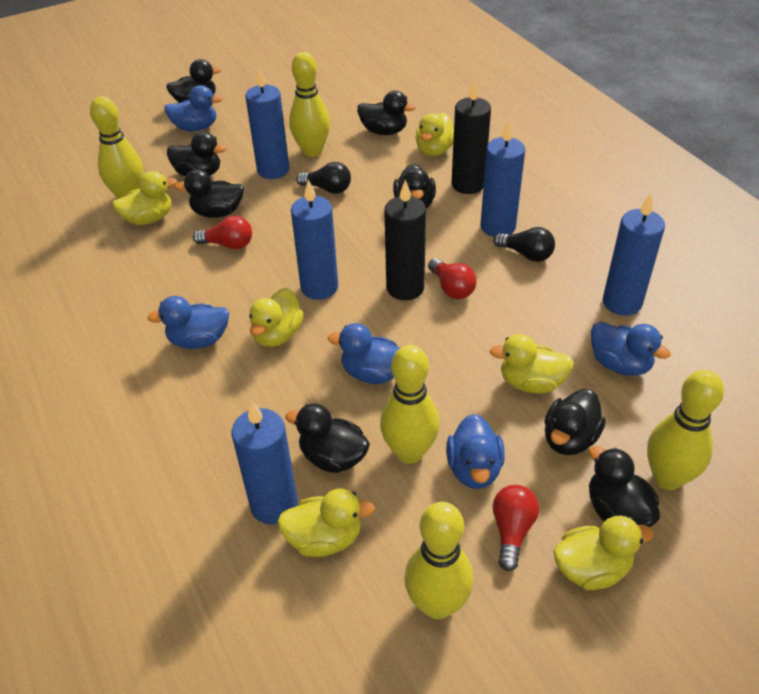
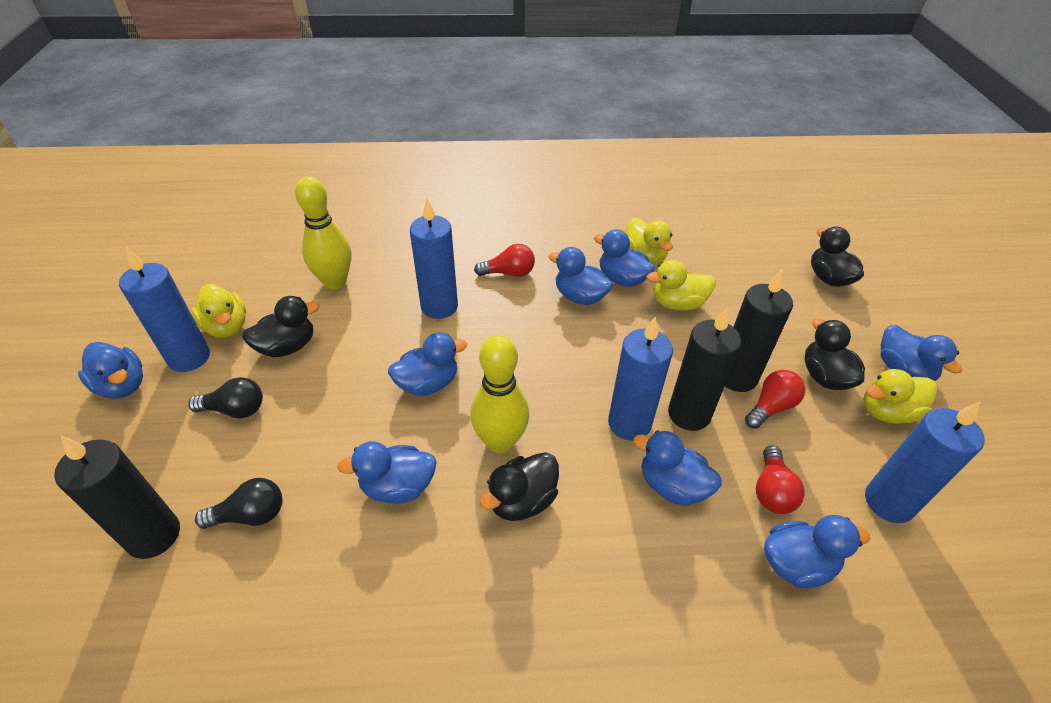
black candle: [384,180,426,300] [451,80,491,194] = 2 -> [54,435,180,559] [668,307,741,431] [725,270,793,392] = 3
black duck: [166,59,221,103] [167,132,226,177] [175,169,244,218] [285,403,370,473] [357,91,416,135] [393,164,436,209] [544,389,606,455] [589,446,660,527] = 8 -> [242,296,320,357] [480,452,559,521] [805,318,865,390] [811,226,864,287] = 4
blue candle: [231,401,298,525] [245,68,289,179] [291,180,338,300] [480,120,525,237] [603,193,665,316] = 5 -> [119,247,210,372] [410,198,458,319] [608,317,673,441] [865,401,985,523] = 4
blue duck: [147,296,229,349] [164,85,223,131] [328,323,400,384] [446,414,505,489] [591,322,671,376] = 5 -> [78,342,143,399] [337,441,437,504] [388,333,467,396] [549,247,613,305] [594,229,655,287] [633,430,722,506] [764,515,870,588] [880,325,962,381] = 8
yellow bowling pin: [90,96,143,199] [289,52,330,157] [380,345,440,464] [404,502,473,620] [647,370,724,490] = 5 -> [295,176,351,290] [470,335,529,453] = 2
yellow duck: [112,171,177,225] [249,288,304,347] [277,489,375,557] [415,112,454,156] [490,334,574,393] [553,516,654,590] = 6 -> [191,284,246,338] [625,217,673,265] [646,260,716,311] [864,369,937,424] = 4

